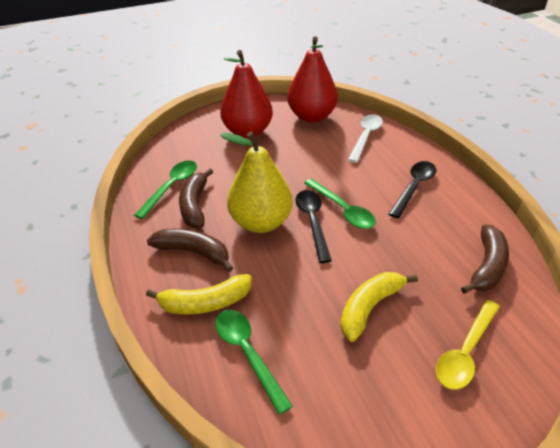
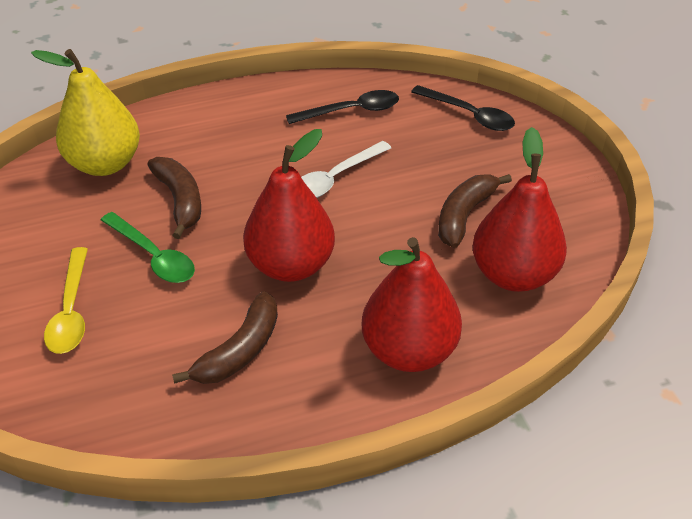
green spoon: [134,161,197,219] [215,310,293,415] [304,179,376,229] = 3 -> [101,212,195,283] = 1
red pear: [220,50,273,138] [287,37,338,123] = 2 -> [243,129,335,282] [362,237,462,372] [472,127,567,292] = 3
yellow banana: [146,274,252,314] [340,272,418,342] = 2 -> none = 0

